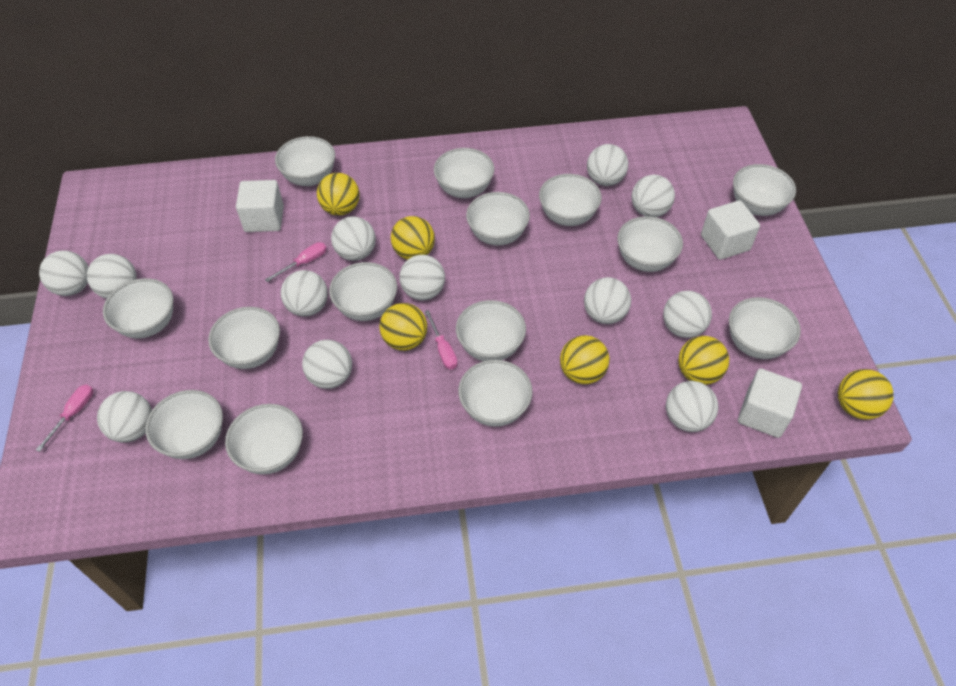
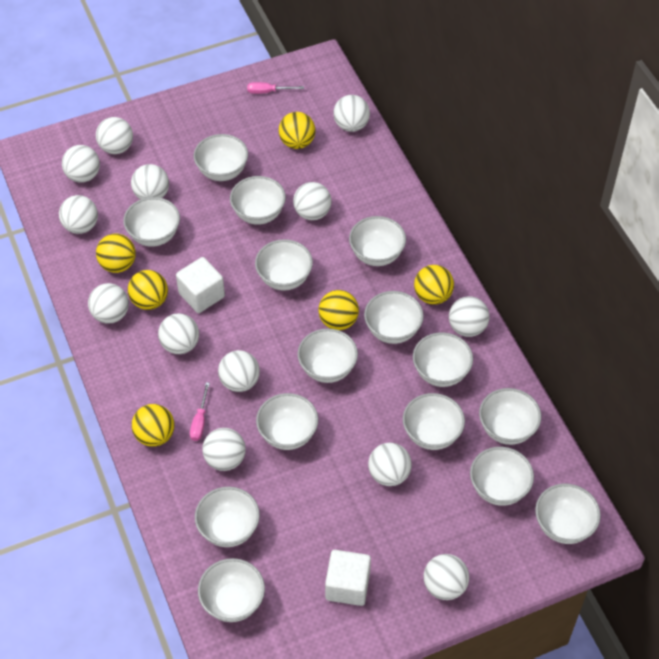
pink screwdriver: [36,384,93,452] [265,242,327,282] [425,310,458,370] = 3 -> [190,382,210,441] [247,82,304,94] = 2
white ball: [39,250,89,296] [87,254,137,299] [97,391,152,442] [281,270,328,317] [302,339,352,389] [331,216,376,261] [399,255,445,301] [584,277,631,324] [587,144,628,186] [631,175,675,217] [663,291,712,338] [666,381,719,432] = 12 -> [59,195,98,234] [62,145,100,183] [88,283,129,324] [96,117,133,154] [131,164,169,200] [158,313,199,354] [202,428,246,471] [218,350,260,392] [293,182,332,220] [333,95,370,132] [368,443,412,486] [423,554,469,600] [449,296,489,337] = 13
white bowl: [103,278,173,338] [145,390,223,459] [208,307,280,369] [225,404,303,474] [275,136,335,186] [329,262,397,321] [434,148,494,198] [456,300,526,361] [458,360,533,427] [466,192,530,246] [539,174,602,226] [617,216,683,272] [729,297,801,359] [733,164,796,216] = 14 -> [123,197,180,247] [194,134,248,181] [195,487,260,547] [198,558,265,622] [230,176,286,225] [255,239,313,290] [256,393,318,450] [297,328,358,383] [349,216,406,266] [364,291,424,344] [403,393,465,450] [413,332,473,387] [470,447,534,506] [479,388,541,445] [535,484,601,544] = 15
white cube: [236,180,284,232] [701,200,760,260] [738,369,802,438] = 3 -> [176,257,225,313] [325,550,371,606] = 2

